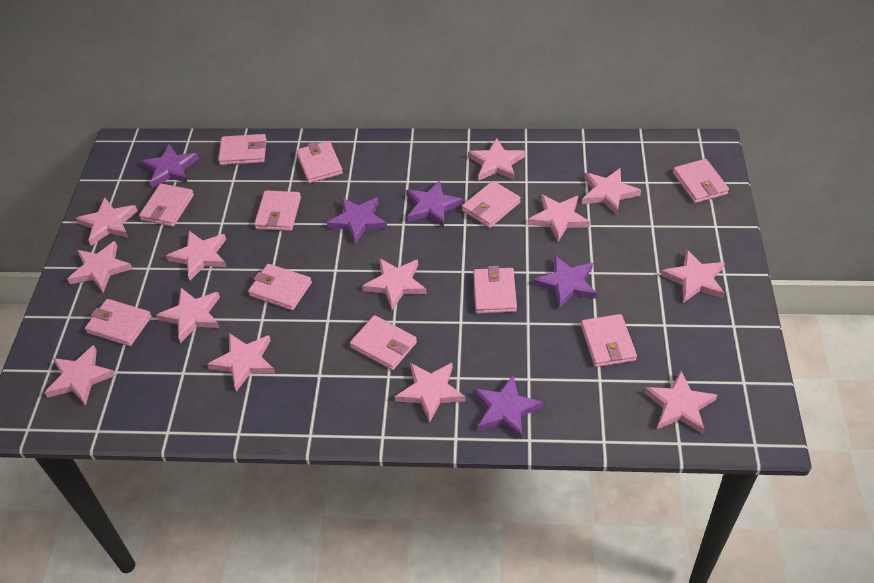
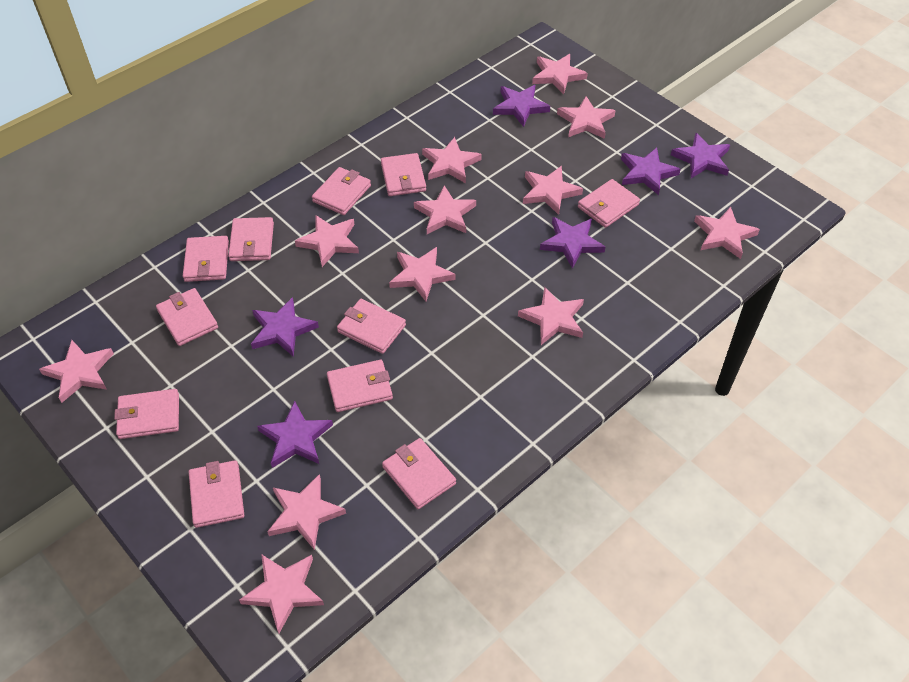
pink star: [45,345,116,406] [67,241,132,292] [76,198,138,245] [156,288,220,343] [166,231,226,281] [207,333,275,392] [362,258,427,310] [395,363,465,423] [468,138,525,180] [528,194,590,242] [582,168,641,215] [644,371,717,434] [661,250,725,303] = 13 -> [39,340,114,403] [239,554,324,633] [267,474,346,550] [295,215,359,267] [389,247,455,301] [414,185,476,234] [422,137,482,183] [518,287,584,345] [523,166,583,215] [532,54,588,94] [557,96,616,139] [694,207,760,259] = 12
purple star: [141,144,199,188] [326,197,387,244] [406,180,464,228] [474,375,543,439] [533,255,597,309] = 5 -> [251,297,319,357] [257,401,333,468] [493,85,550,127] [540,217,605,269] [621,148,681,195] [671,133,730,178] = 6

